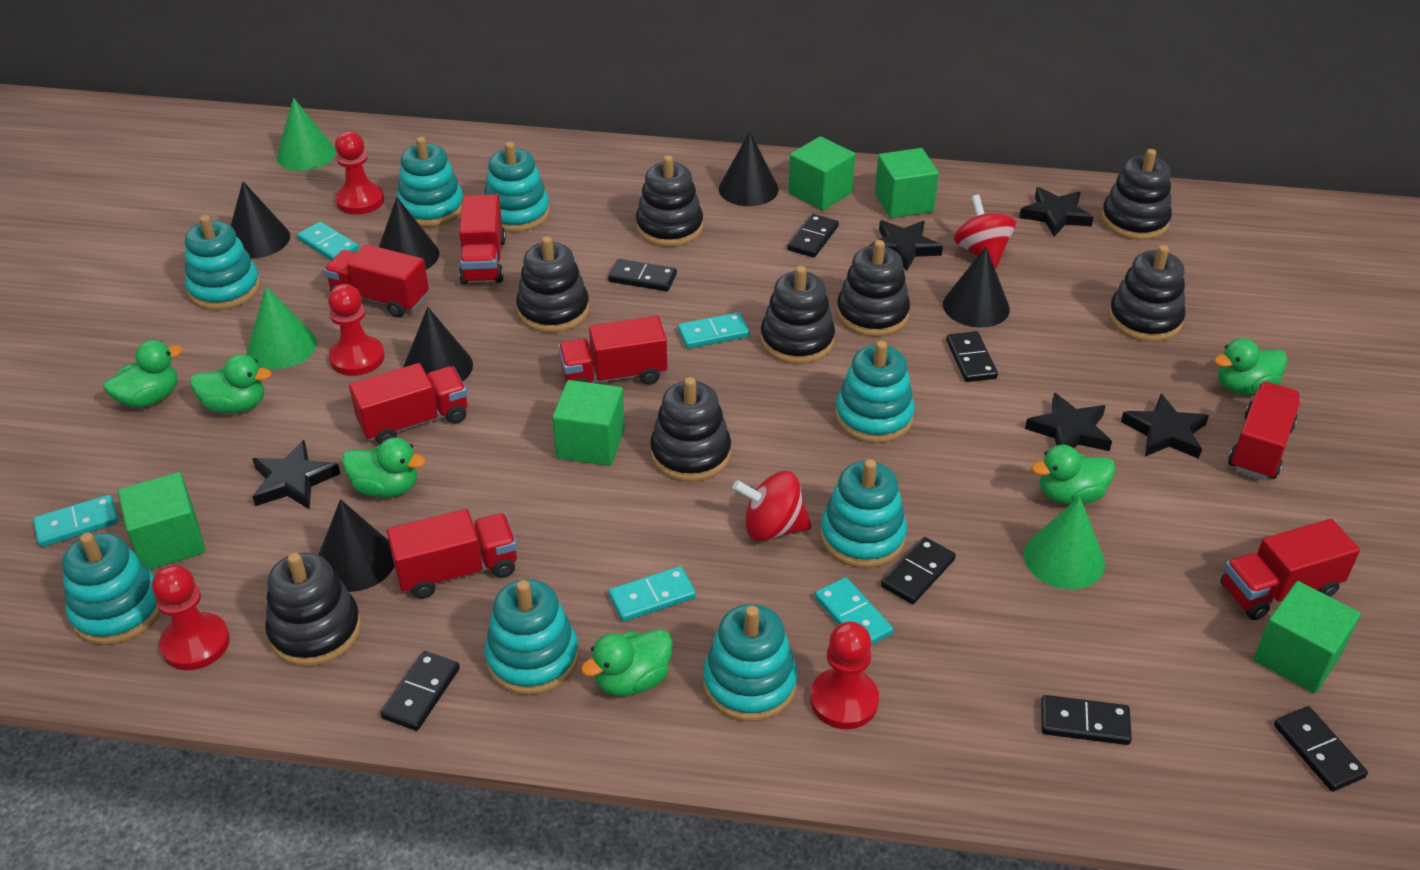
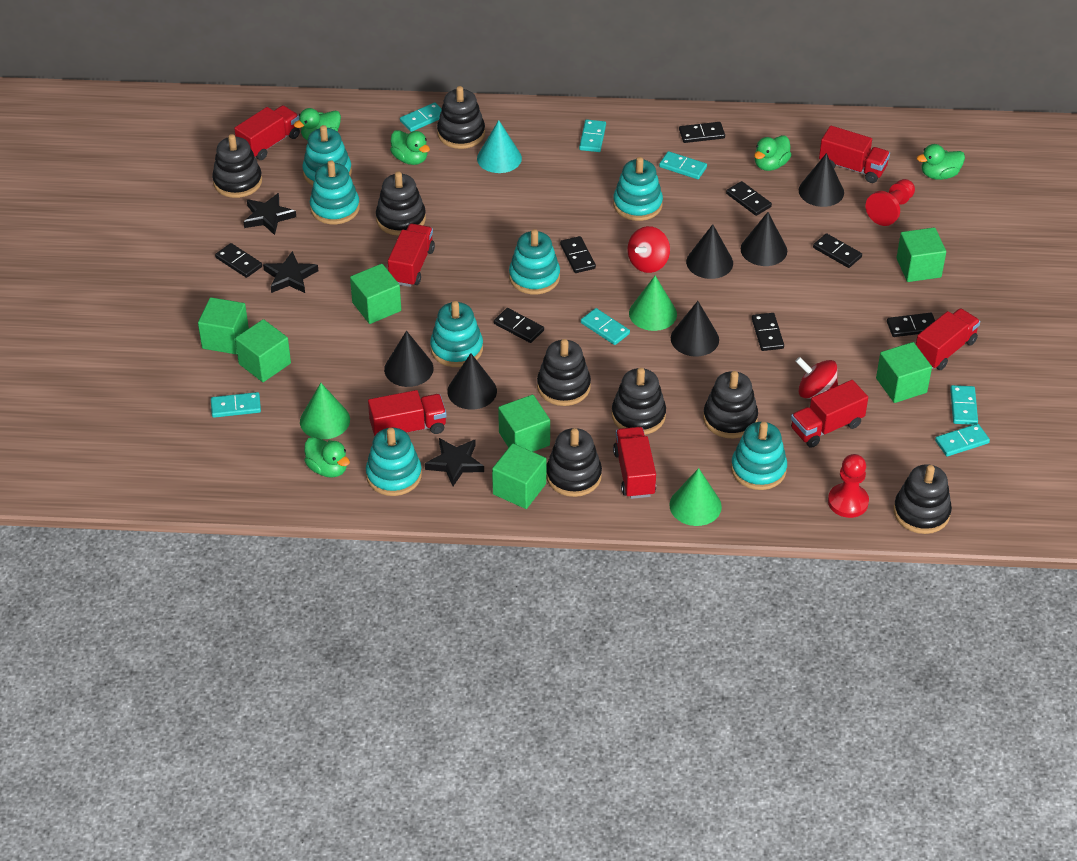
black domino: [380,651,460,731] [608,259,677,291] [787,214,839,258] [881,537,956,604] [946,331,998,382] [1041,695,1132,745] [1274,706,1368,792] = 7 -> [215,243,262,278] [494,308,544,343] [560,236,596,273] [679,122,725,143] [726,181,772,216] [752,313,784,351] [813,233,862,268] [887,313,935,337] = 8
black star: [252,440,340,510] [869,220,943,271] [1019,187,1094,237] [1025,393,1112,451] [1121,394,1209,459] = 5 -> [243,193,296,235] [263,251,318,293] [425,438,484,486] = 3
green cube: [118,472,205,570] [552,380,625,466] [788,136,855,211] [875,148,939,218] [1253,581,1361,694] = 5 -> [198,297,249,354] [235,319,291,382] [350,264,401,324] [492,443,546,509] [498,395,550,452] [876,342,932,403] [896,228,946,282] = 7
green duck: [103,340,183,408] [190,354,272,414] [342,437,426,498] [581,629,673,696] [1032,445,1115,505] [1214,338,1288,395] = 6 -> [293,108,341,140] [304,437,350,478] [390,130,430,165] [754,135,791,171] [917,144,965,180] = 5
red pawn: [152,565,230,670] [328,284,385,376] [335,131,384,215] [810,621,879,729] = 4 -> [828,454,869,518] [866,179,915,226] = 2
turquoise cone: none = 0 -> [477,120,522,173] = 1
turquoise domino: [33,495,119,547] [297,222,359,261] [608,566,696,622] [678,312,749,349] [815,577,893,645] = 5 -> [211,392,261,418] [400,102,442,132] [579,120,606,152] [581,308,630,345] [659,151,707,179] [935,424,990,456] [950,385,978,425] = 7
turquoise stacking toy: [62,533,161,645] [185,215,261,310] [397,137,463,227] [484,142,550,232] [484,579,579,695] [703,604,798,722] [820,459,907,568] [835,341,915,443] = 8 -> [302,125,352,186] [310,160,360,224] [366,428,422,496] [430,301,483,367] [509,229,560,295] [613,157,663,221] [731,422,787,490] = 7

